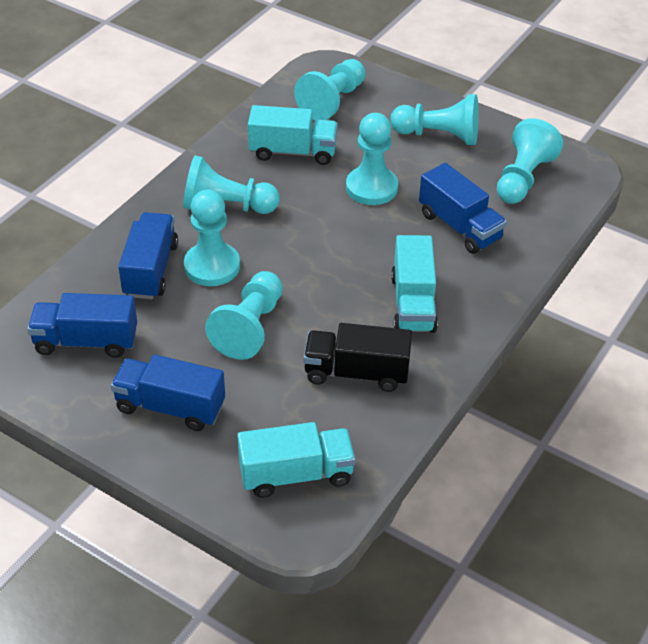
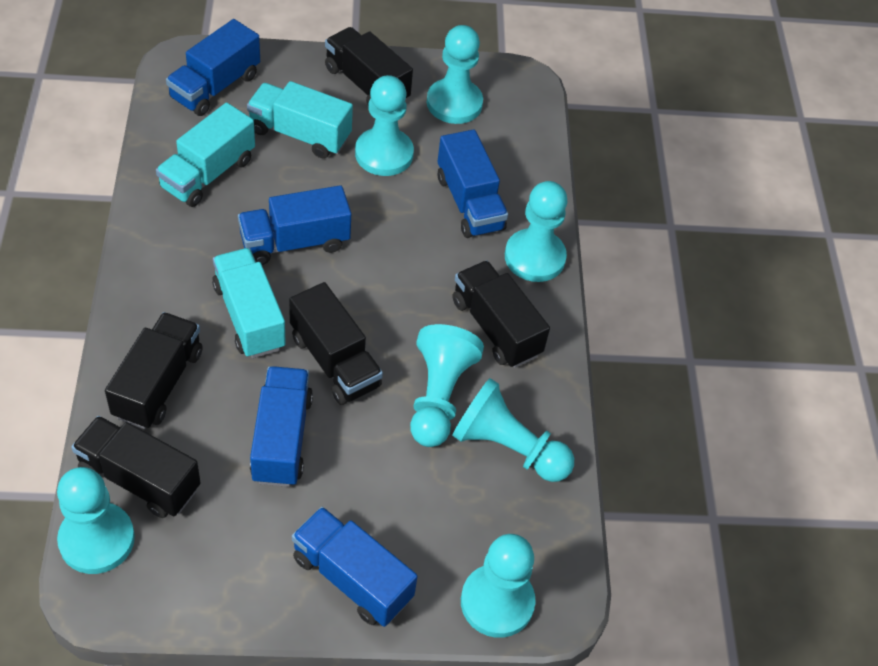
black truck: [304,323,412,392] = 1 -> [71,416,201,518] [105,312,202,429] [289,282,383,405] [325,27,413,105] [453,261,550,368] = 5
blue truck: [27,293,137,358] [111,354,225,431] [118,212,178,299] [419,163,507,254] = 4 -> [166,19,260,116] [238,185,351,265] [250,366,313,487] [292,507,418,627] [437,129,508,238] = 5

